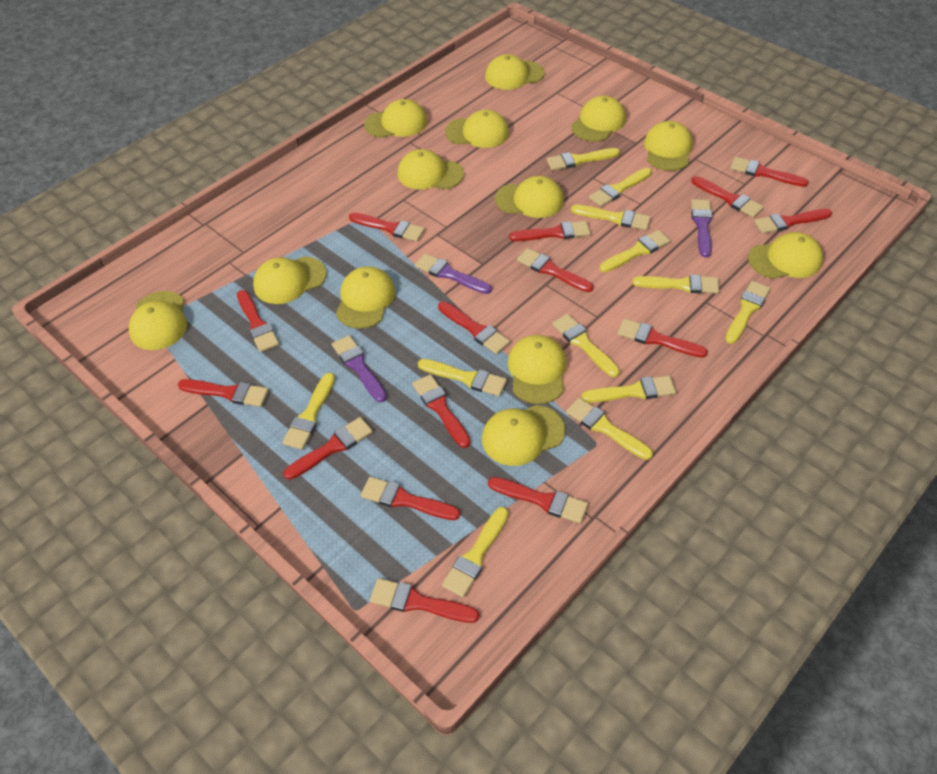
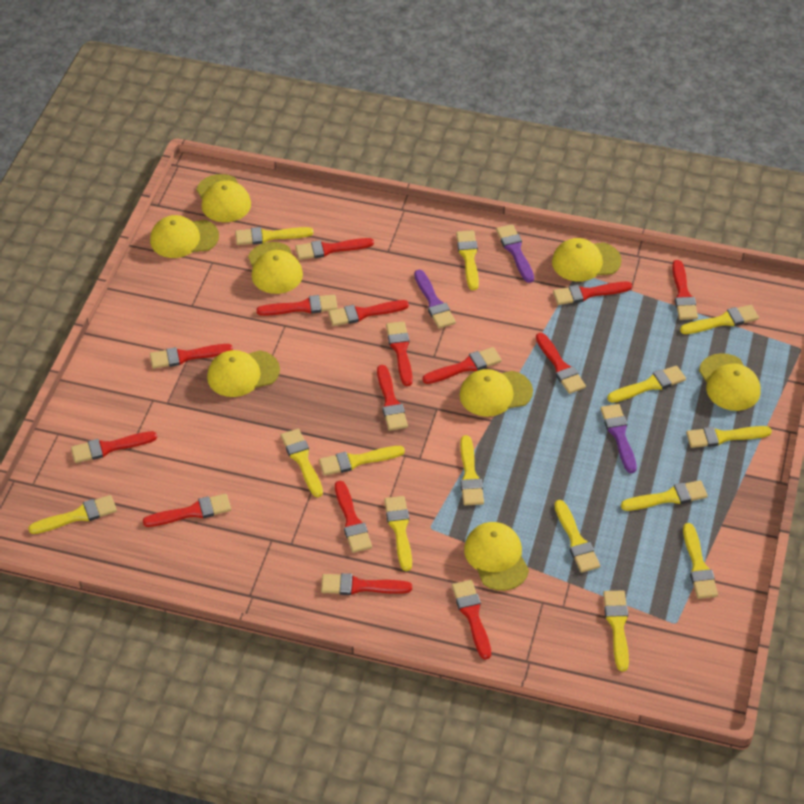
yellow brush: [282,372,335,450] [418,359,507,396] [442,507,509,598] [546,148,620,170] [552,314,620,377] [566,398,653,460] [571,205,651,230] [581,376,676,403] [589,168,652,207] [600,230,671,272] [632,274,719,294] [725,281,770,344] = 12 -> [28,495,117,534] [235,227,314,245] [281,429,323,497] [319,446,405,476] [384,496,412,571] [456,230,479,290] [460,435,484,506] [554,500,600,573] [603,590,629,671] [607,365,686,403] [621,480,708,511] [680,305,759,334] [683,523,718,599] [686,426,772,448] = 14
yellow cap: [129,291,187,350] [253,256,326,304] [336,266,396,329] [364,99,427,138] [398,149,464,190] [445,110,509,148] [482,405,565,466] [485,54,544,90] [495,176,564,218] [507,335,567,404] [571,96,626,142] [644,121,693,171] [748,232,823,279] = 13 -> [150,215,219,258] [196,174,251,222] [207,350,280,397] [248,242,303,294] [459,369,533,417] [464,522,529,591] [552,238,622,282] [699,353,761,411] = 8

